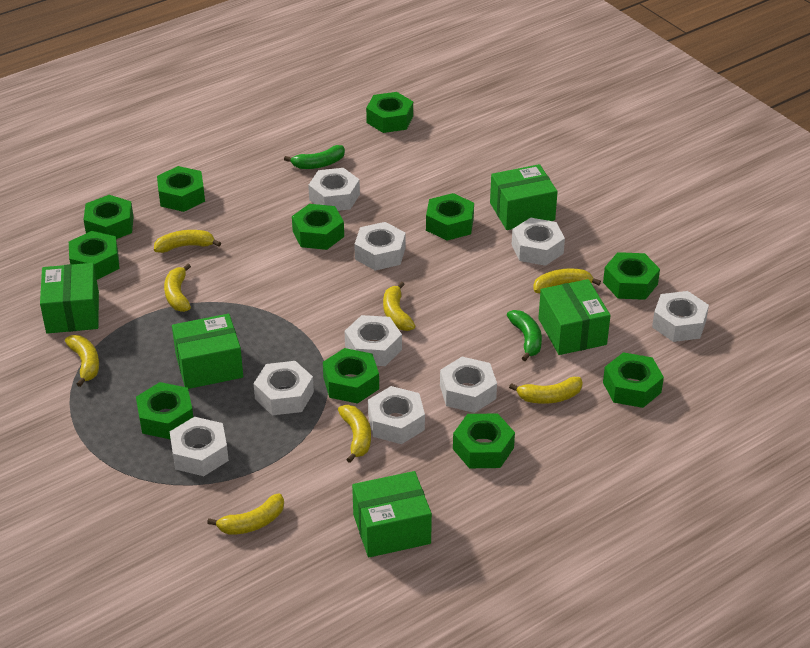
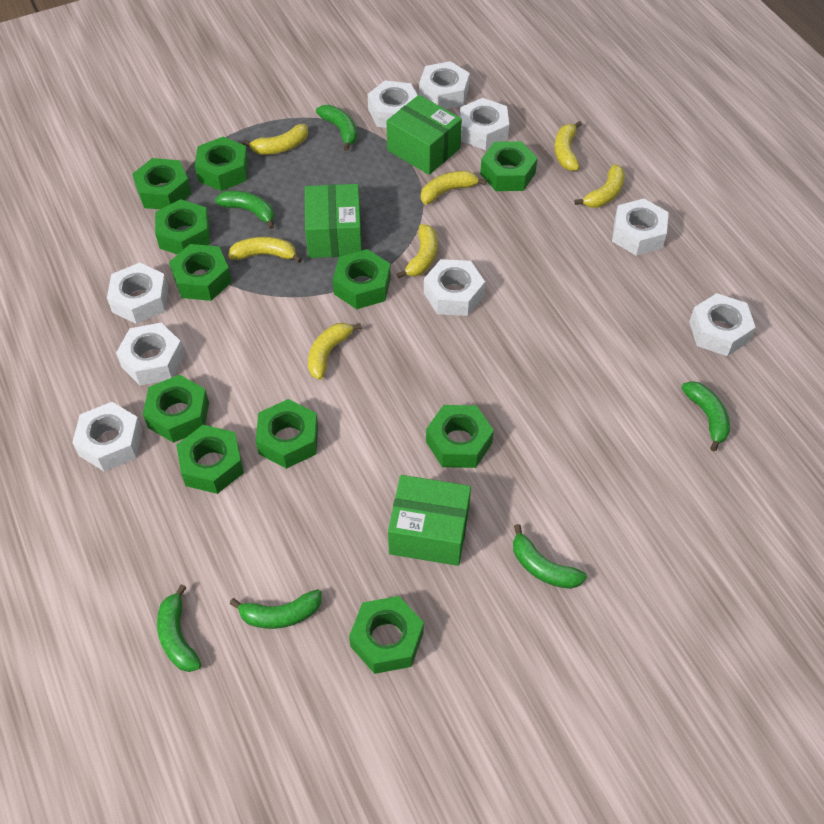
green banana: [284,145,345,169] [507,310,542,361] = 2 -> [157,584,201,672] [215,191,274,229] [230,589,322,629] [316,105,357,151] [513,524,587,589] [681,381,730,451] = 6
green box: [40,263,99,334] [172,314,243,389] [352,471,432,557] [490,164,558,230] [538,279,611,355] = 5 -> [305,184,362,258] [387,95,462,175] [388,475,471,566] = 3
yellow banana: [65,335,99,387] [154,230,221,253] [164,264,191,312] [207,494,284,535] [338,405,371,463] [383,282,415,331] [509,377,583,404] [533,268,601,293] = 8 -> [228,237,302,263] [242,124,308,155] [308,323,362,380] [397,224,437,278] [421,171,487,204] [554,121,582,171] [574,164,625,208] = 7

